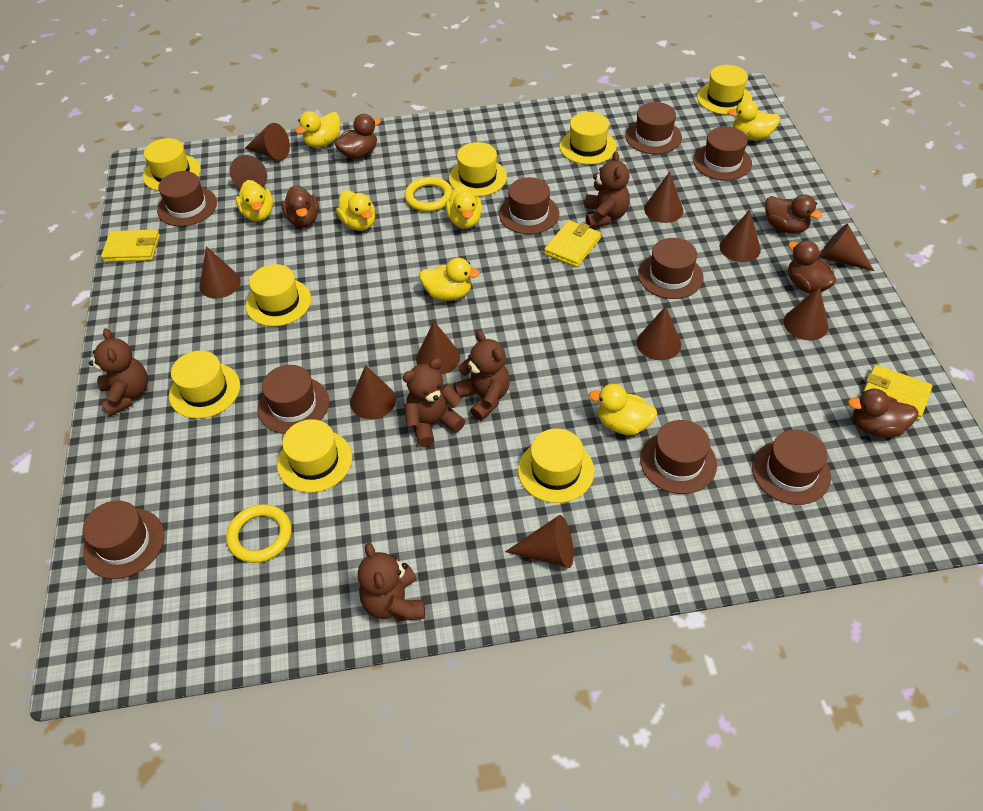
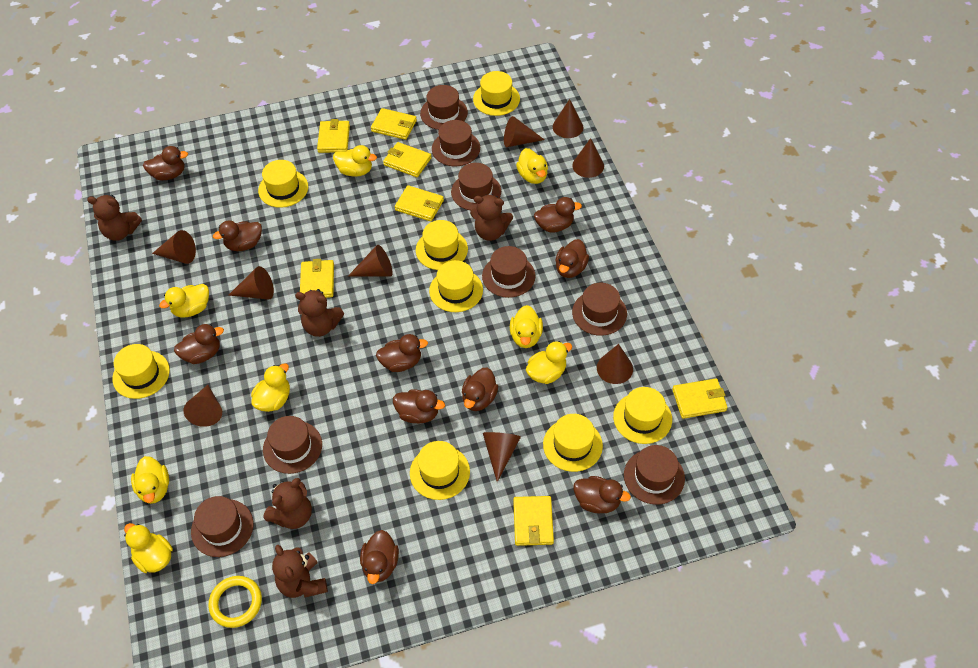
brown cone: [199,246,241,299] [230,155,267,189] [245,123,290,160] [350,365,396,419] [416,321,460,375] [505,515,574,568] [637,306,681,360] [644,171,683,223] [720,210,761,262] [784,286,828,341] [819,224,874,271] = 11 -> [152,230,196,264] [183,385,222,427] [229,266,274,300] [348,245,393,277] [483,432,521,482] [504,116,545,147] [553,99,583,138] [572,138,604,178] [597,344,633,384] = 9
brown duck: [281,185,319,227] [334,114,381,159] [765,194,822,234] [788,241,836,293] [848,388,918,438] = 5 -> [143,146,188,180] [174,324,224,364] [213,220,262,251] [360,530,399,584] [376,334,428,372] [393,390,445,423] [462,368,498,411] [534,197,582,233] [555,239,589,278] [573,476,631,513] = 10
brown hat: [83,500,164,579] [157,171,217,227] [257,365,329,434] [499,177,559,234] [625,102,682,154] [638,238,704,299] [640,420,717,494] [693,127,752,181] [752,430,831,505] = 9 -> [191,496,253,557] [263,416,322,474] [420,85,468,130] [432,120,480,166] [451,163,501,210] [482,246,536,298] [572,283,627,336] [624,445,685,505] = 8
yellow duck: [236,180,273,222] [295,111,340,148] [336,190,375,231] [419,258,480,300] [445,185,482,229] [589,384,657,435] [727,100,780,140] = 7 -> [124,523,173,573] [131,456,169,504] [159,284,209,317] [251,363,290,412] [333,145,377,177] [510,305,543,348] [516,148,548,184] [526,341,572,384] = 8
yellow ring: [226,504,292,563] [404,177,453,212] = 2 -> [208,576,262,628] = 1
yellow wallet: [101,230,160,262] [544,220,601,267] [864,365,932,420] = 3 -> [300,259,334,298] [317,119,350,153] [371,108,417,140] [383,142,432,177] [395,185,444,221] [513,496,554,546] [672,378,728,419] = 7

